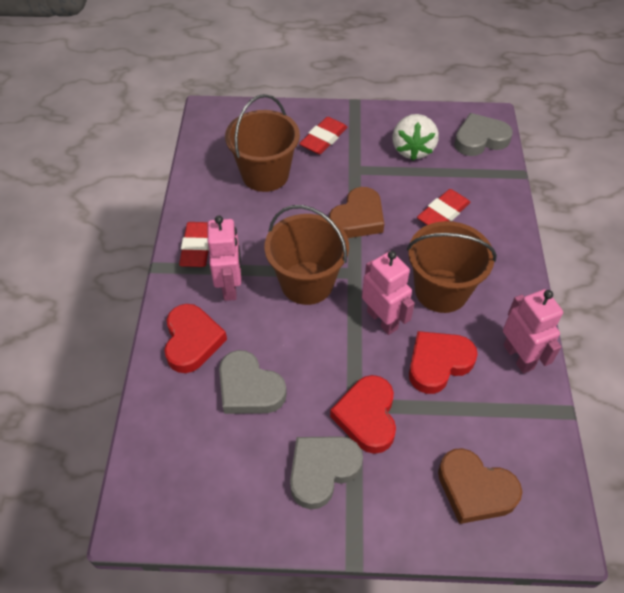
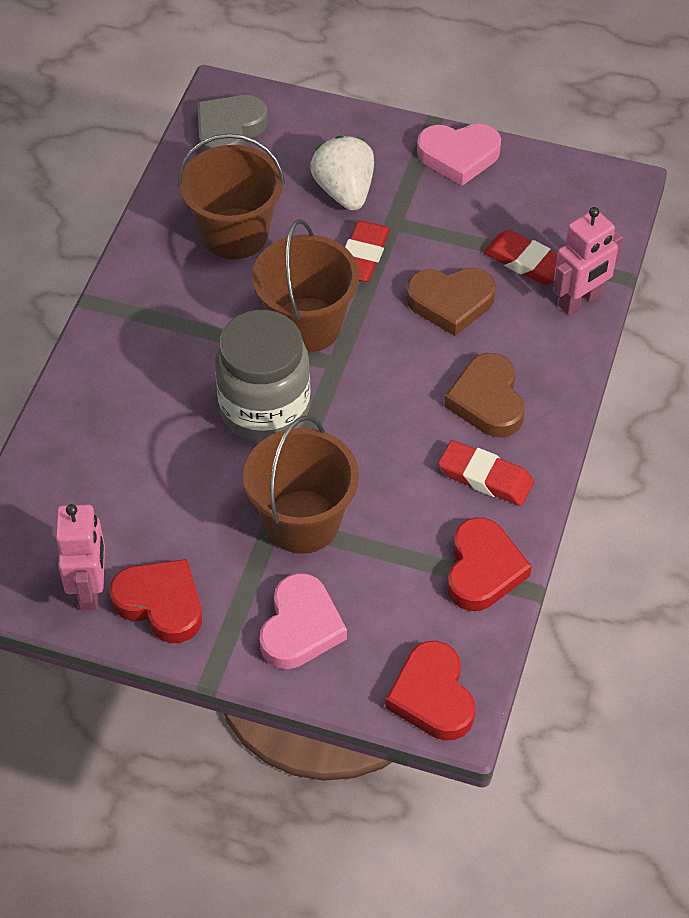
grey heart: [219,350,287,414] [290,436,363,509] [454,113,513,156] = 3 -> [198,95,268,152] = 1
grey jar: none = 0 -> [215,310,310,442] = 1
pink heart: none = 0 -> [260,573,347,669] [417,124,501,186] = 2
pink robot: [208,215,241,301] [362,251,415,335] [503,289,563,373] = 3 -> [56,504,105,610] [553,207,623,315] = 2

